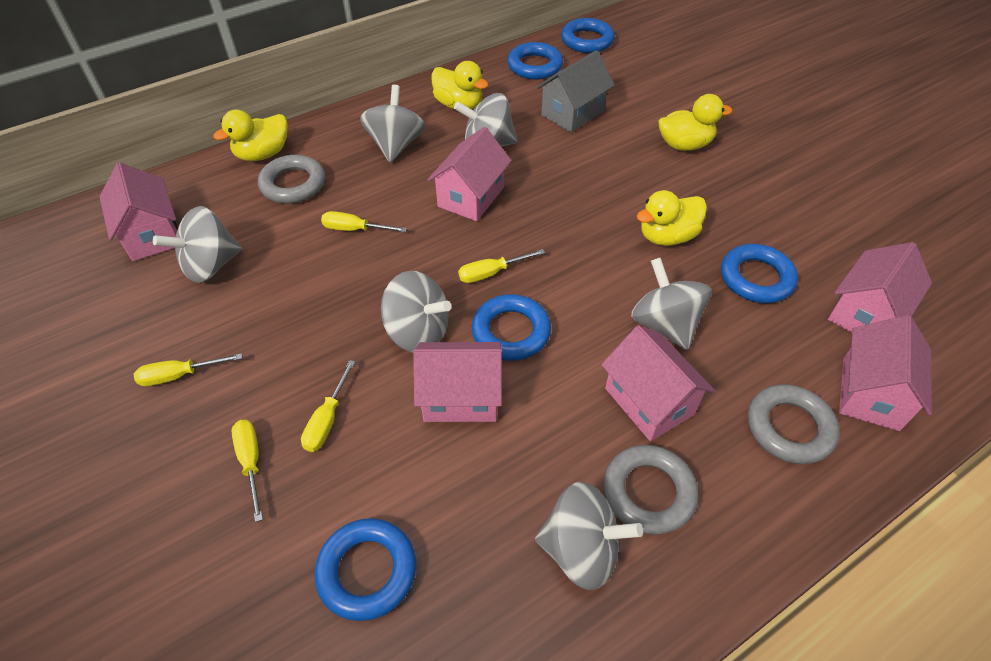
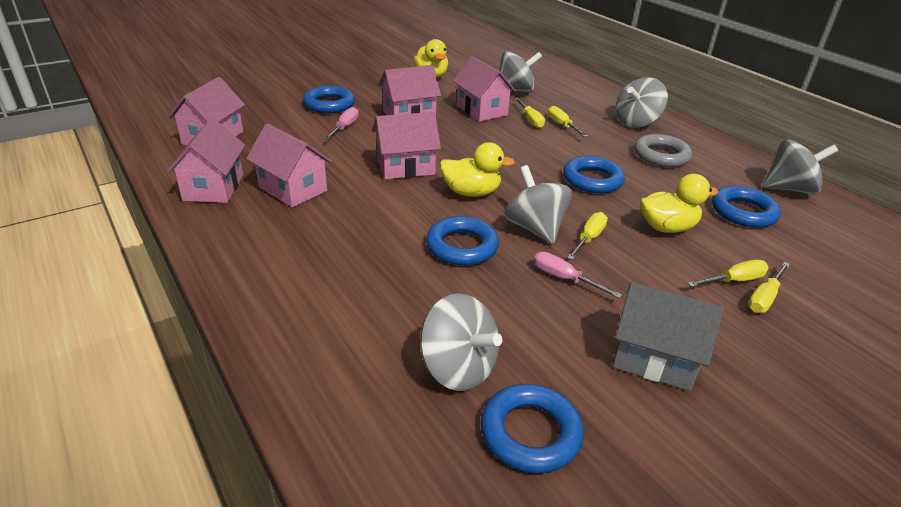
grey ring: [258,155,325,204] [603,445,698,535] [748,384,840,464] = 3 -> [634,134,692,167] = 1
grey spinning top: [153,206,242,283] [360,85,426,162] [381,271,451,352] [454,93,518,147] [535,482,643,590] [631,257,712,350] = 6 -> [420,293,502,391] [499,51,542,93] [504,165,572,244] [616,78,668,128] [763,140,838,195] = 5
pink screwdriver: none = 0 -> [324,107,359,140] [533,252,622,298] = 2
yellow duck: [213,110,287,161] [432,61,488,109] [637,190,707,246] [658,94,732,151] = 4 -> [413,39,448,78] [440,142,515,197] [640,174,718,233] = 3

